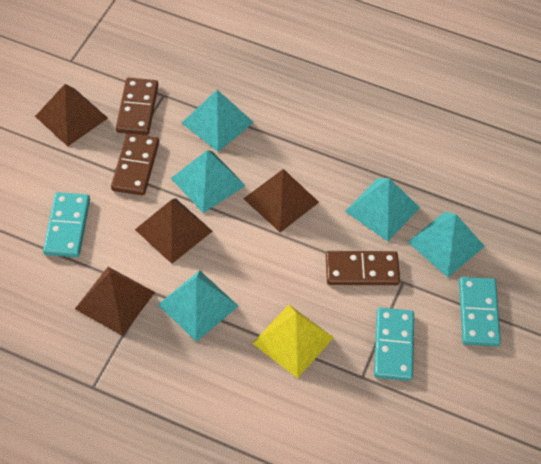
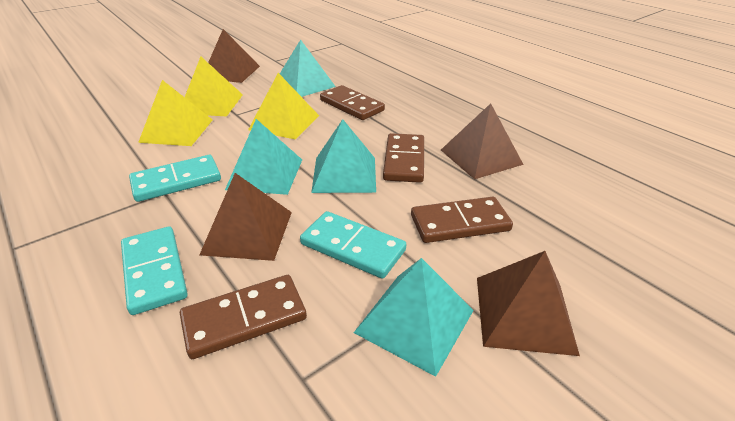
brown domino: [111,133,159,196] [116,78,158,135] [326,251,400,285] = 3 -> [180,275,307,359] [320,85,385,120] [383,133,424,183] [411,197,513,243] = 4
turquoise pyramid: [158,270,239,342] [171,150,246,213] [182,90,254,152] [345,178,420,242] [408,212,485,278] = 5 -> [225,119,302,195] [280,39,336,97] [311,119,376,193] [354,258,474,377] = 4
yellow pyramid: [252,305,334,378] = 1 -> [138,80,213,146] [185,57,243,116] [248,73,319,140] = 3

